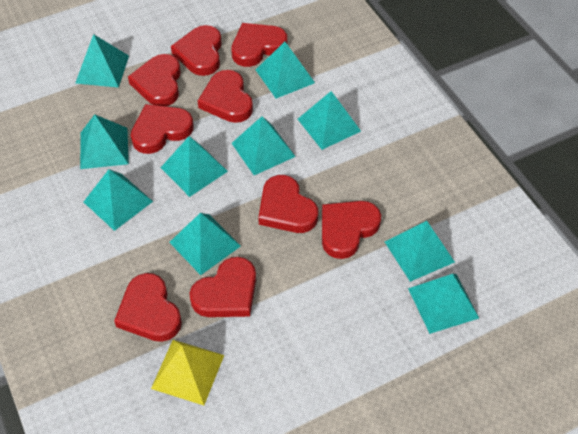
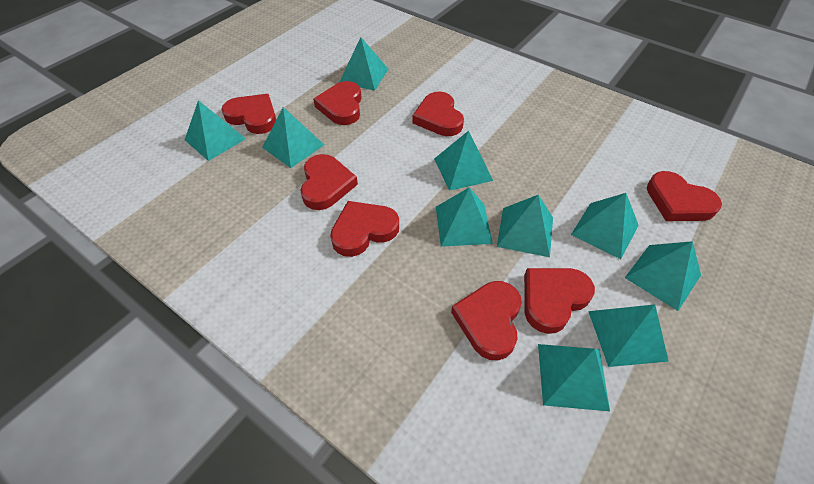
red heart: [114,273,182,342] [128,54,181,106] [131,104,194,154] [171,25,222,76] [190,257,256,317] [198,70,253,123] [231,23,287,67] [258,175,318,233] [322,201,381,259] = 9 -> [221,94,276,134] [301,154,358,210] [313,81,362,125] [330,201,399,257] [413,92,464,136] [451,281,522,360] [524,268,595,334] [647,171,722,221] = 8
yellow pyramid: [151,340,224,405] = 1 -> none = 0

